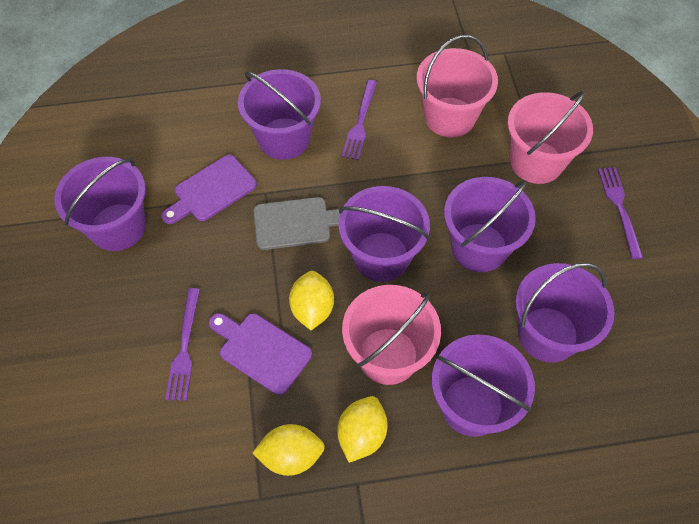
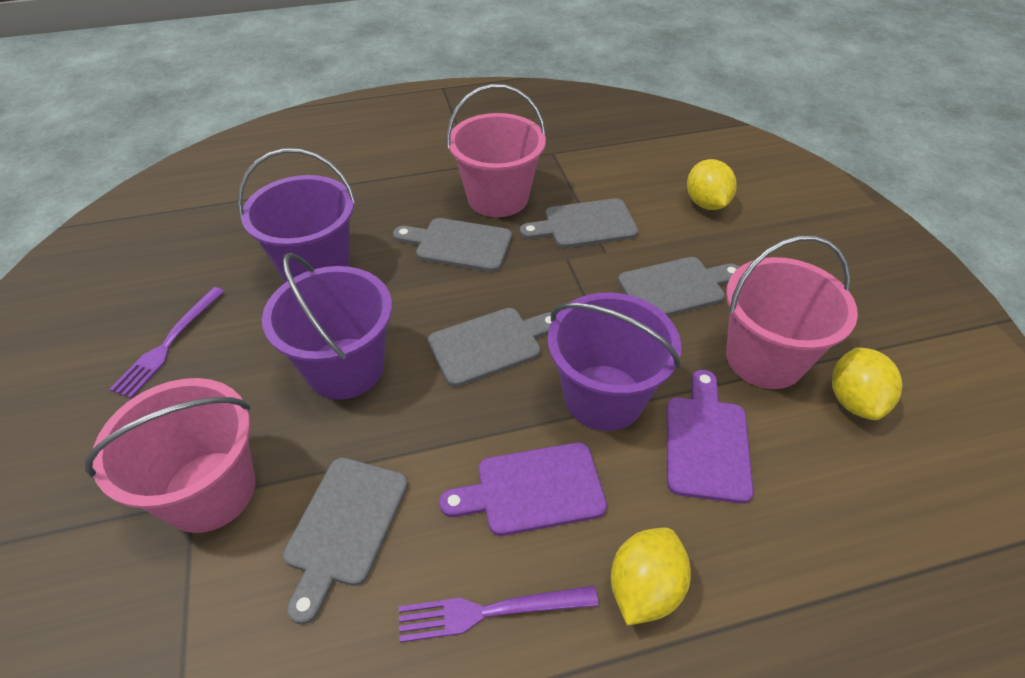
grey cutting board: [253,197,340,250] = 1 -> [283,457,408,625] [393,218,512,272] [428,308,552,387] [520,198,638,248] [618,257,739,316] = 5
purple bucket: [55,157,146,251] [238,69,321,160] [338,186,430,282] [432,334,535,437] [444,177,536,272] [515,263,614,363] = 6 -> [237,148,356,282] [262,252,392,400] [548,293,681,431] = 3
purple fork: [165,288,200,401] [342,80,377,160] [598,167,643,259] = 3 -> [109,287,225,399] [399,586,599,643] = 2

